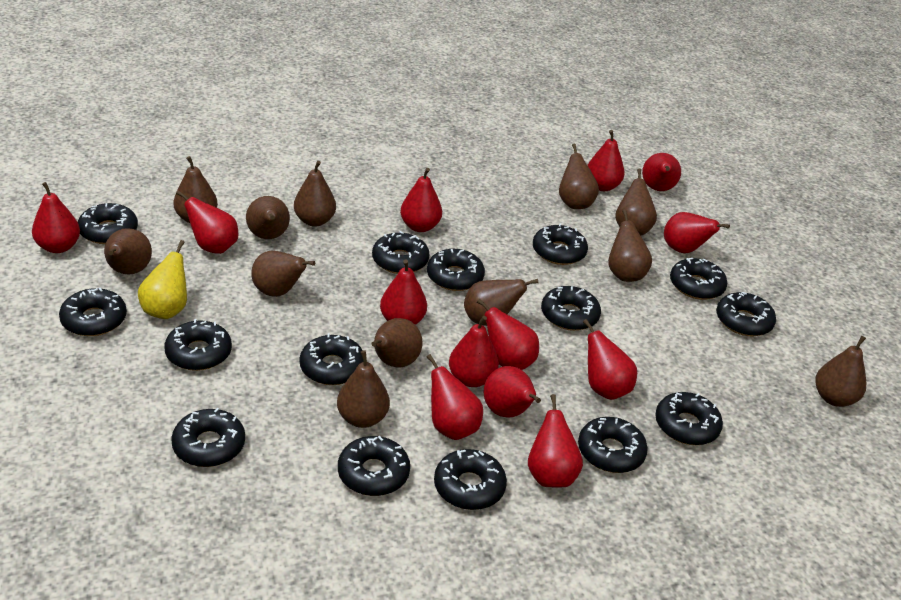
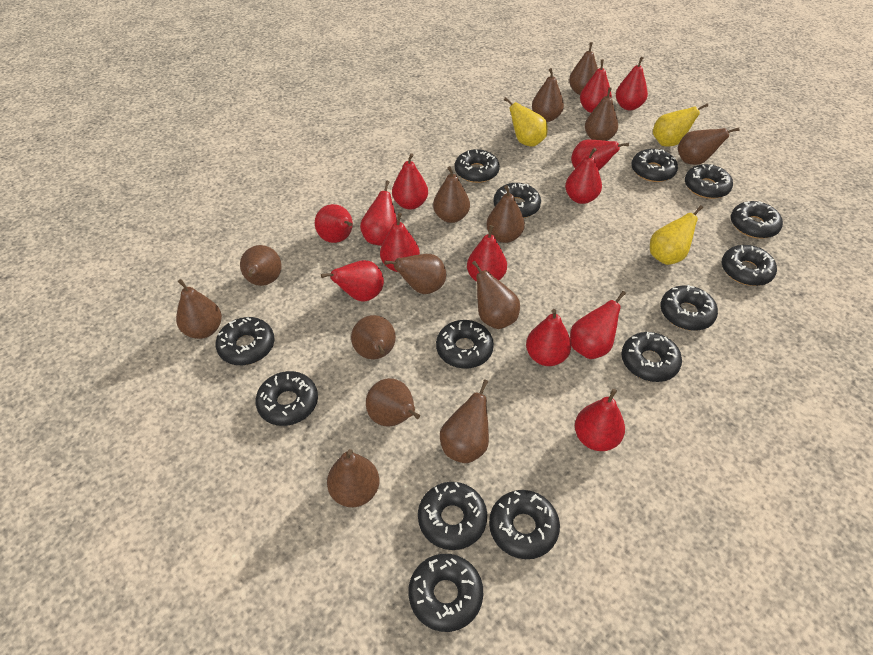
black donut: [59,288,127,336] [78,203,138,244] [164,319,232,371] [171,407,245,467] [300,333,363,385] [338,436,410,496] [372,231,430,274] [427,249,485,291] [434,449,507,510] [533,224,588,265] [541,286,601,331] [578,417,648,473] [655,392,723,445] [670,258,728,300] [716,292,776,336] = 15 -> [216,317,275,365] [255,371,318,426] [408,554,483,632] [418,482,487,550] [436,320,494,369] [455,149,500,183] [489,490,560,559] [493,183,541,218] [621,332,682,382] [631,149,678,182] [660,285,718,331] [685,164,733,199] [722,245,777,286] [731,201,783,239] = 14
brown pear: [104,228,152,275] [173,156,218,223] [246,196,290,239] [251,251,315,297] [294,161,336,227] [337,350,390,428] [371,318,423,367] [464,279,539,326] [559,144,599,209] [608,210,652,282] [615,169,657,236] [815,336,866,407] = 12 -> [176,279,222,339] [240,245,282,286] [327,449,380,507] [351,315,396,359] [366,378,420,427] [384,254,446,294] [433,166,470,223] [440,380,489,463] [472,261,520,329] [486,185,525,243] [532,68,564,122] [569,42,598,95] [585,87,618,141] [678,127,740,165] = 14
yellow pear: [138,240,187,319] = 1 -> [504,97,548,147] [650,205,703,265] [653,103,708,147] = 3

